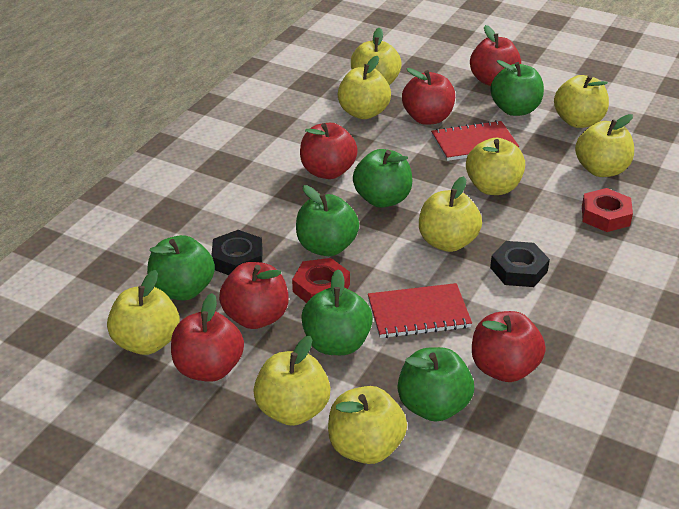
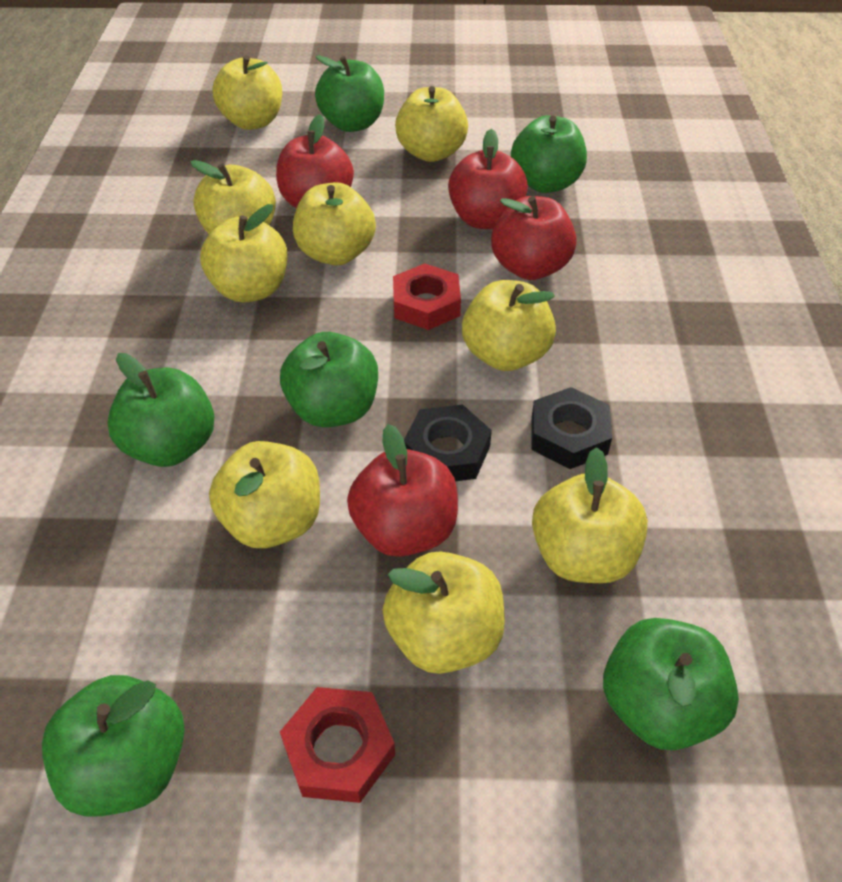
red apple: [171,293,244,382] [219,262,289,329] [300,123,358,179] [402,68,455,125] [470,25,521,86] [472,311,546,382] = 6 -> [276,114,354,208] [347,424,458,557] [448,129,528,229] [491,196,577,280] = 4
red notebook: [368,283,472,338] [431,120,519,161] = 2 -> none = 0

